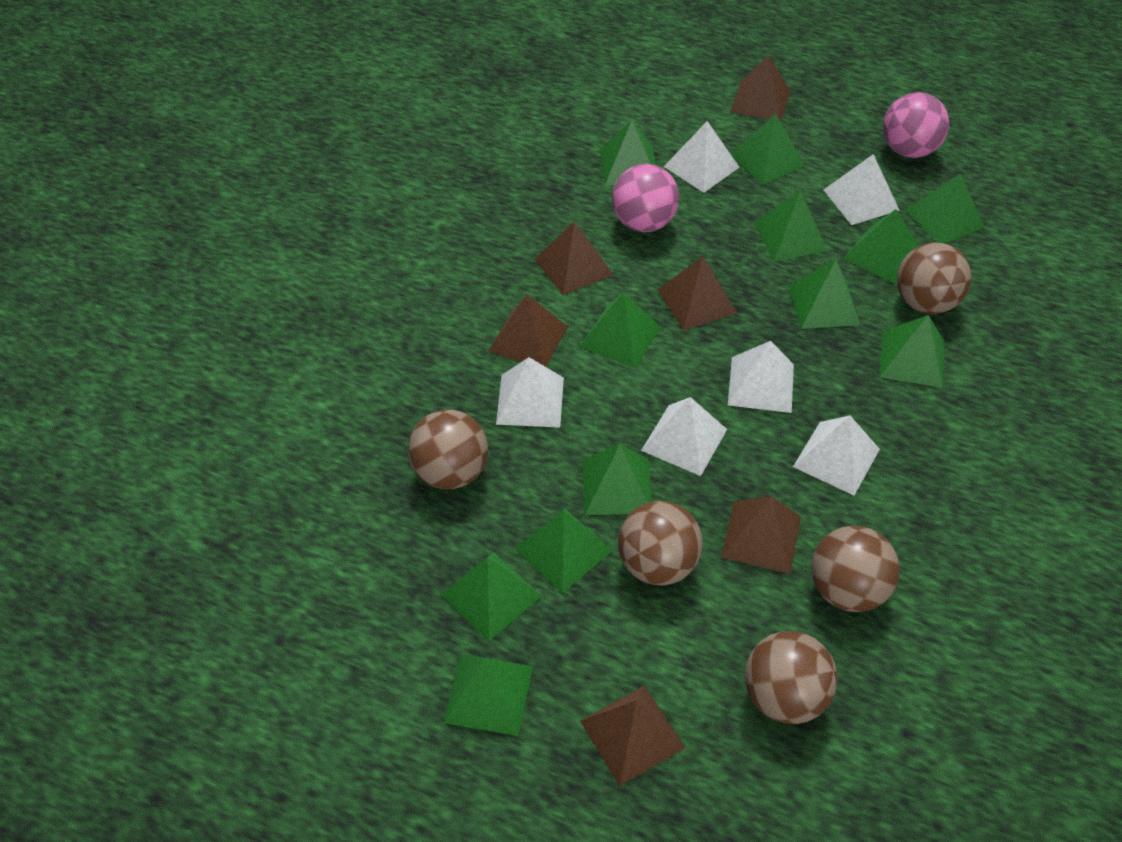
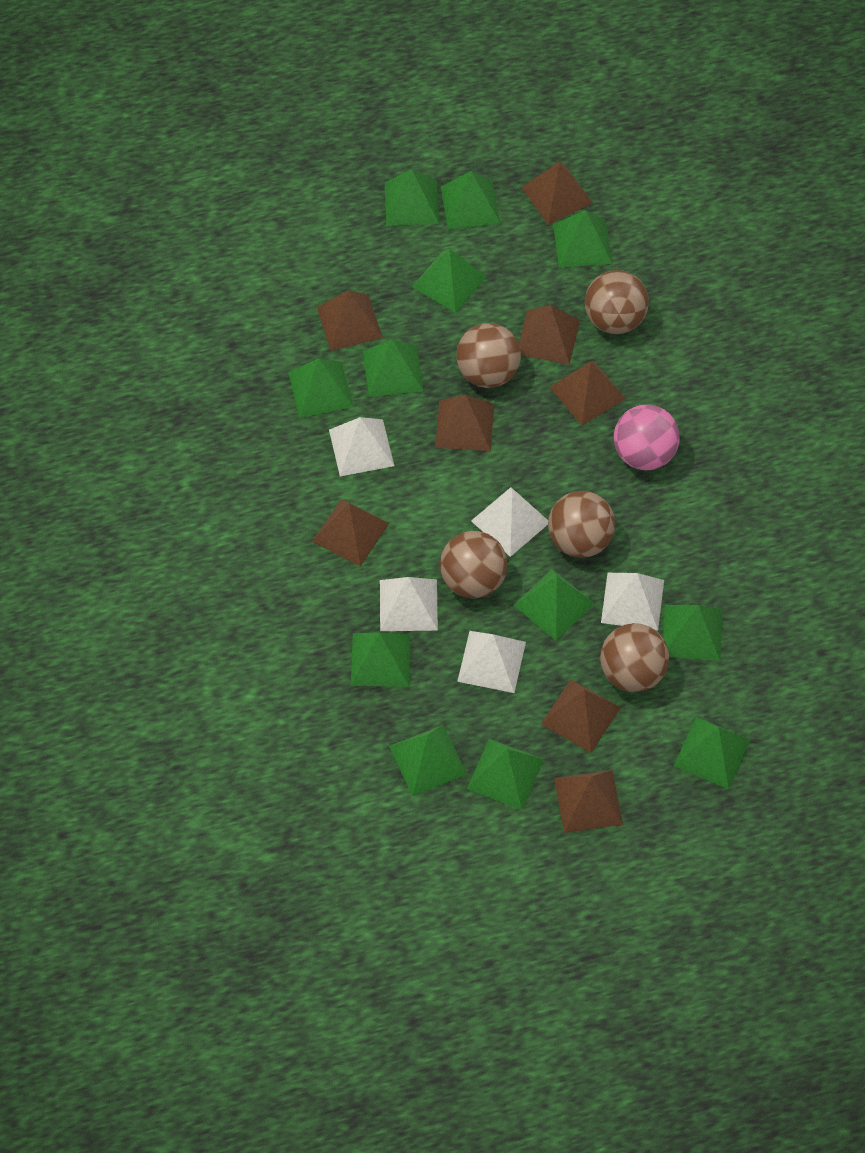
brown pyramid: [489,295,568,367] [535,221,614,296] [580,686,686,786] [657,256,737,330] [721,496,801,574] [730,55,791,122] = 6 -> [312,499,389,567] [317,290,383,351] [435,395,494,451] [519,305,580,365] [521,161,593,225] [541,679,621,753] [550,361,626,425] [554,770,623,833] = 8
pink ball: [612,164,679,232] [883,92,949,158] = 2 -> [614,404,680,470] = 1
white pyramid: [496,357,564,428] [641,397,727,476] [664,121,740,193] [728,341,794,413] [793,416,880,495] [824,154,900,225] = 6 -> [329,417,394,476] [380,577,438,631] [457,631,526,693] [471,487,548,557] [601,573,664,631] = 5

